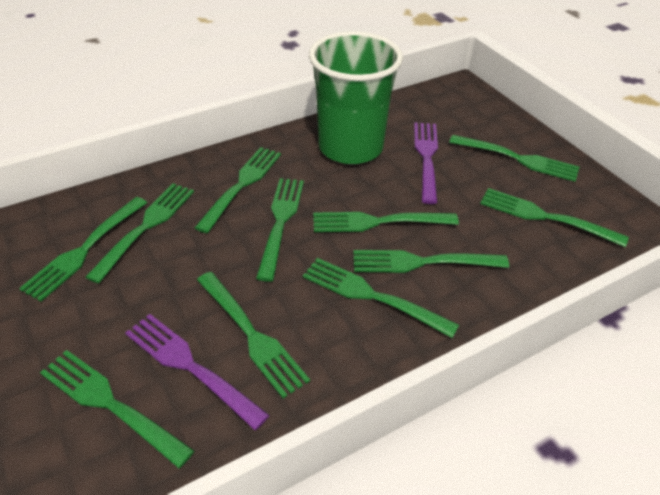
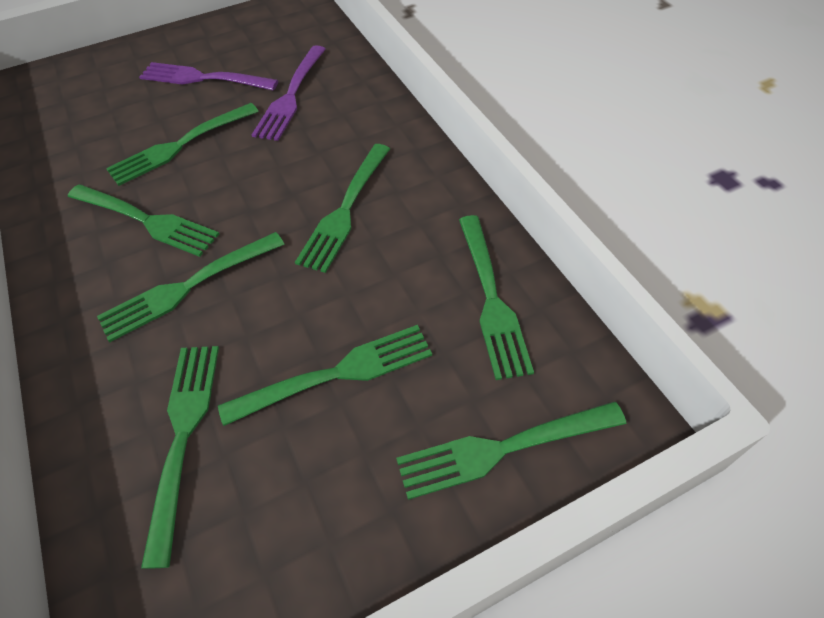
green cup: [309,31,403,164] = 1 -> none = 0
green fork: [19,197,147,301] [40,350,195,468] [86,183,194,283] [195,147,281,233] [197,272,310,398] [256,178,304,282] [303,258,459,338] [313,212,459,232] [353,250,509,273] [449,135,579,182] [480,188,629,247] = 11 -> [68,184,220,257] [97,232,285,342] [106,103,259,186] [141,346,219,569] [218,325,432,426] [295,144,390,273] [396,401,626,500] [459,215,534,380] = 8

